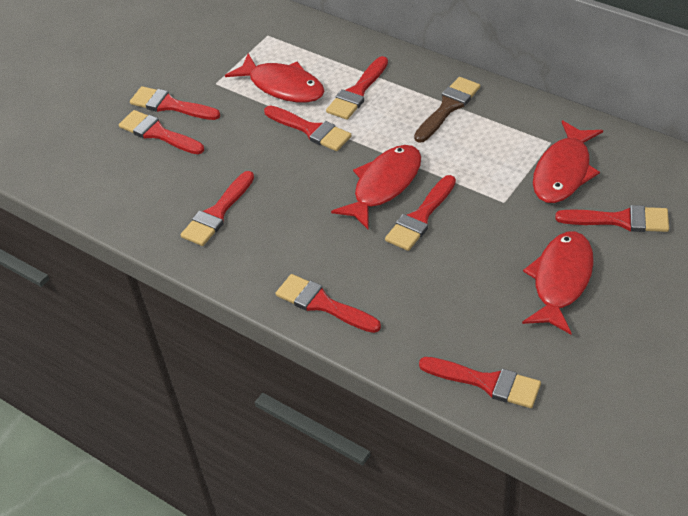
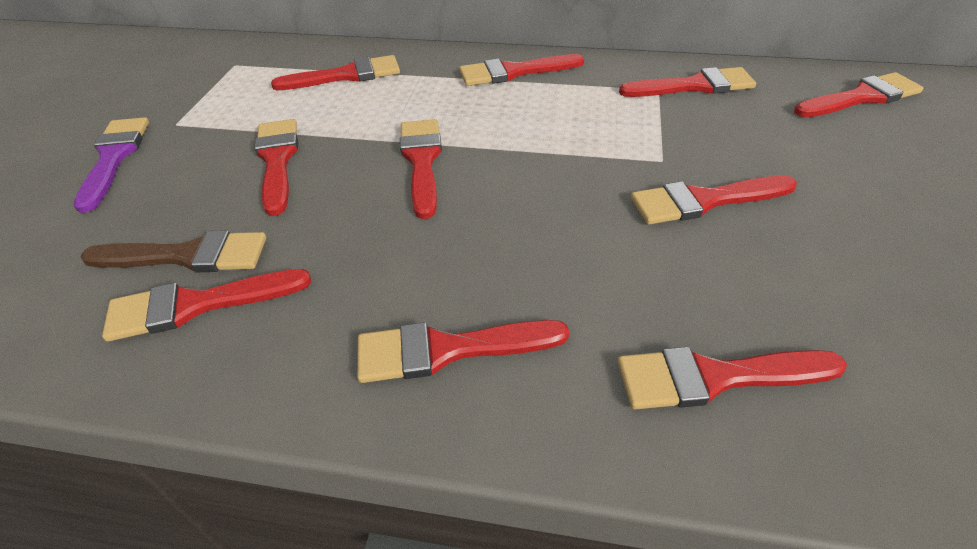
purple brush: none = 0 -> [73,117,149,213] = 1
red brush: [119,110,204,154] [130,86,220,120] [181,171,254,246] [264,105,352,151] [276,274,381,333] [326,56,388,120] [385,175,456,251] [419,357,541,408] [555,205,669,232] = 9 -> [102,269,311,342] [255,119,298,216] [271,55,400,90] [357,320,569,383] [400,119,442,219] [459,54,584,86] [618,347,847,409] [619,67,756,97] [631,176,797,225] [794,72,923,118] = 10
red fish: [225,53,325,102] [331,145,421,229] [522,231,594,334] [533,120,603,203] = 4 -> none = 0

